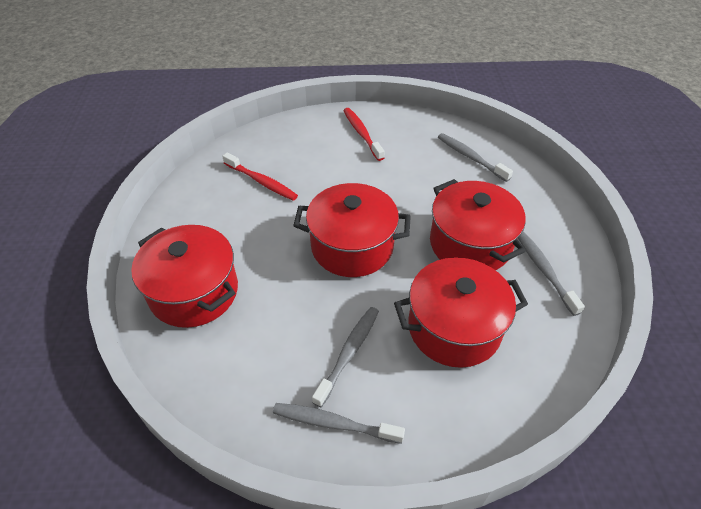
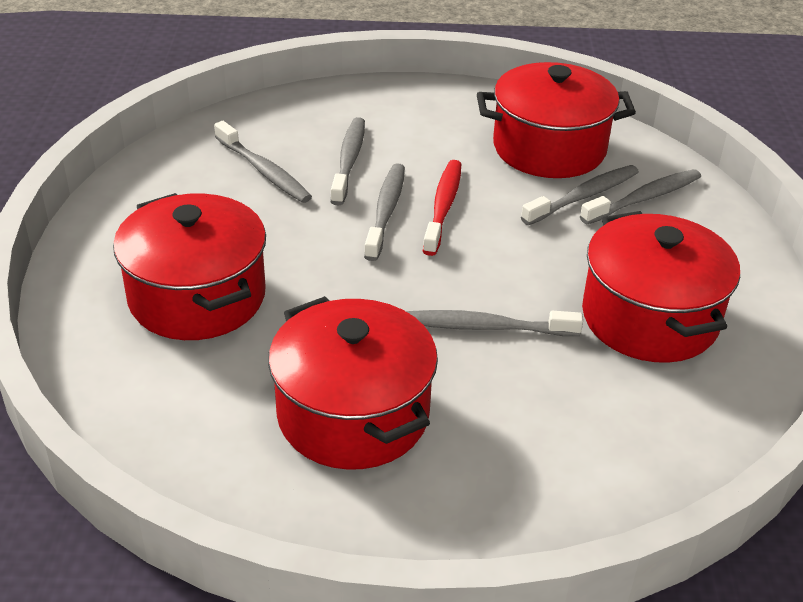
grey toothbrush: [273,403,405,444] [312,307,379,407] [438,133,513,182] [518,231,585,316] = 4 -> [214,121,312,203] [330,117,365,205] [364,163,405,261] [406,310,583,336] [521,165,639,225] [580,169,701,224] = 6
red toothbrush: [222,152,298,201] [343,108,385,161] = 2 -> [423,160,461,256] = 1

